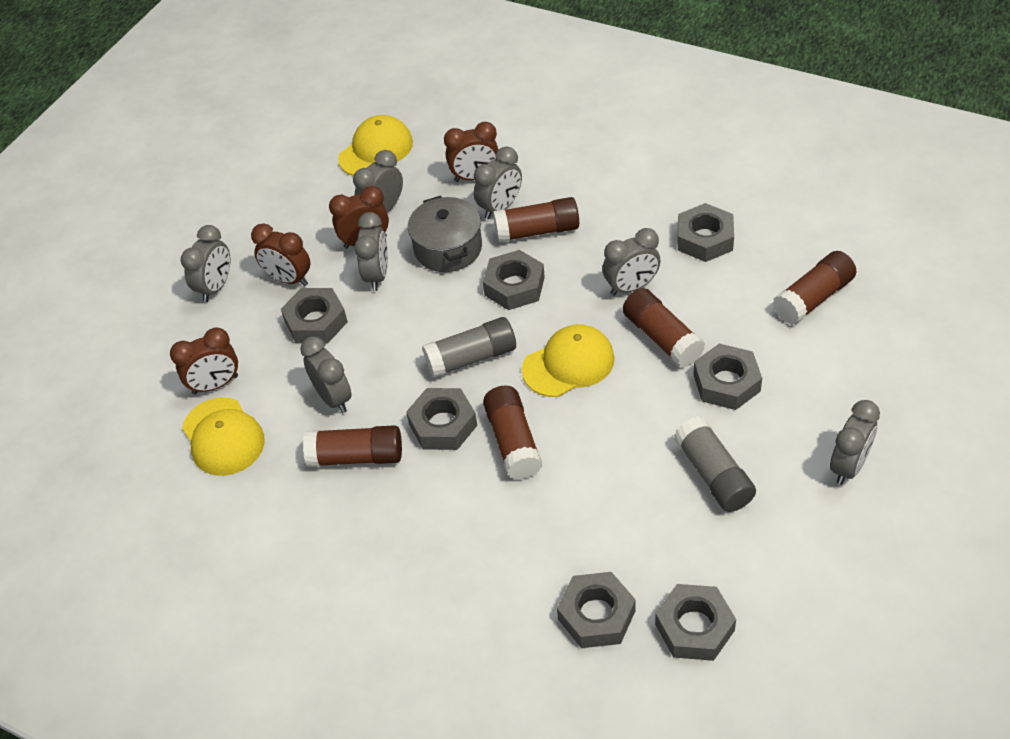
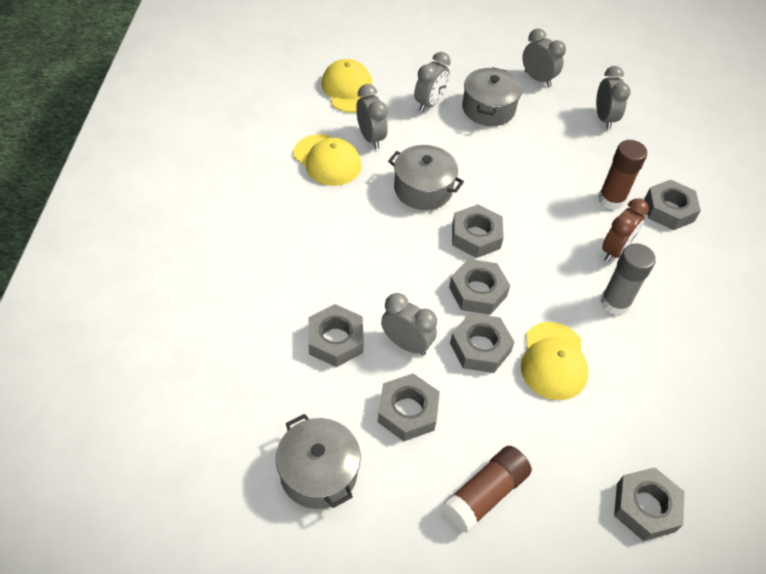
brown clock: [170,327,238,394] [251,224,311,286] [329,186,389,249] [444,122,499,182] = 4 -> [602,198,649,262] = 1
brown glue stick: [303,425,402,467] [483,385,542,480] [493,197,579,242] [623,288,705,368] [773,251,856,325] = 5 -> [442,446,532,533] [598,140,647,210] = 2
grey clock: [181,225,230,302] [300,336,352,413] [353,150,403,213] [354,212,388,291] [474,146,522,219] [602,228,661,296] [830,400,880,485] = 7 -> [356,84,388,149] [381,293,437,356] [414,52,451,112] [522,28,566,87] [596,66,631,129] = 5
grey glue stick: [422,317,516,378] [674,417,756,512] = 2 -> [600,243,656,315] = 1
grey pot: [408,196,482,272] = 1 -> [276,414,361,509] [388,145,464,210] [462,67,522,126] = 3

